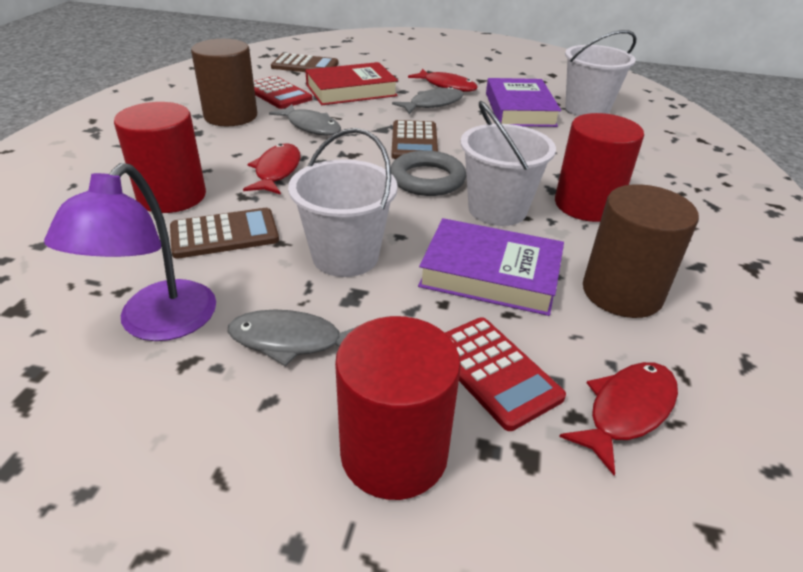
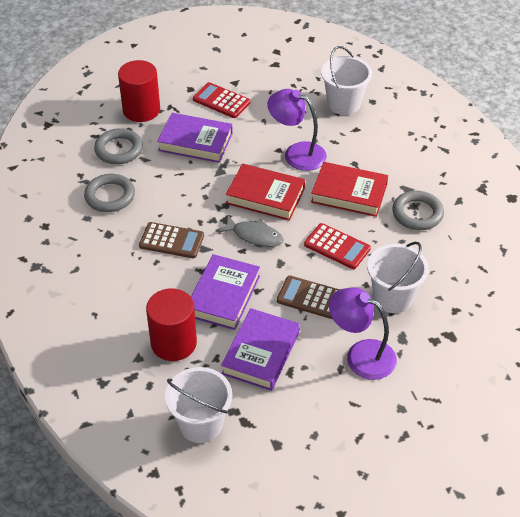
brown calculator: [170,208,279,259] [271,53,338,72] [391,120,438,159] = 3 -> [139,222,204,258] [277,276,340,319] = 2
brown cylinder: [191,39,257,126] [583,184,699,318] = 2 -> none = 0
grey fish: [228,309,356,366] [269,104,341,135] [392,87,464,114] = 3 -> [217,216,284,247] = 1
grey ring: [391,150,466,196] = 1 -> [84,174,135,212] [94,128,143,164] [392,191,444,230] = 3
purple book: [418,218,564,316] [486,78,561,127] = 2 -> [157,113,233,163] [191,254,260,330] [221,308,300,391] = 3
purple lamp: [44,163,216,341] = 1 -> [267,89,327,171] [329,287,397,380] = 2
red book: [305,62,398,105] = 1 -> [226,163,305,221] [311,162,388,217] = 2
red cylinder: [114,102,206,213] [335,316,461,500] [555,113,644,222] = 3 -> [118,60,160,122] [146,288,197,361] = 2
red fish: [243,144,300,195] [408,69,478,92] [559,362,678,475] = 3 -> none = 0

